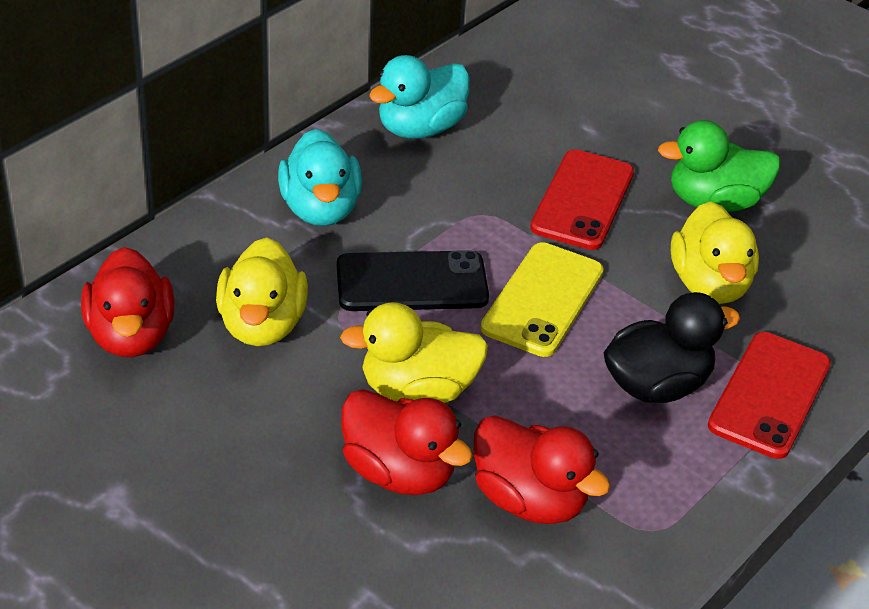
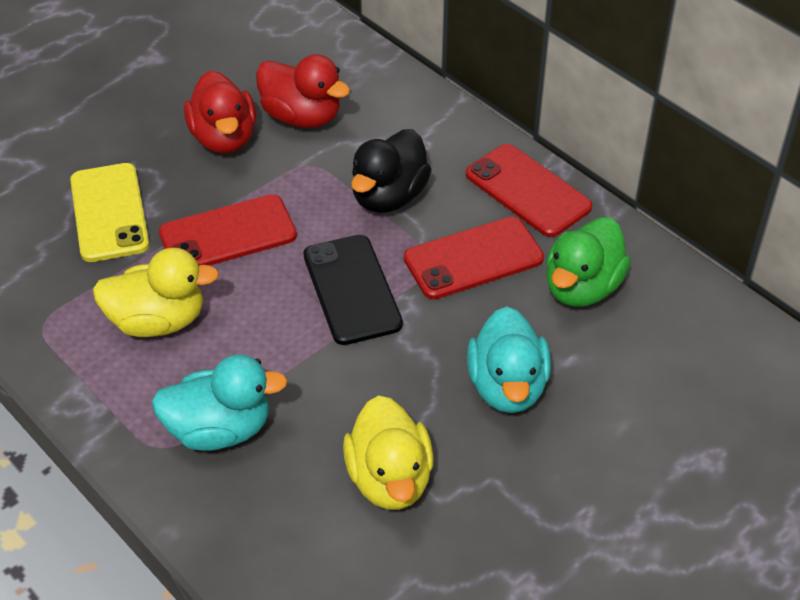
red duck: [81,247,174,358] [341,389,473,495] [473,415,610,524] = 3 -> [184,71,256,153] [256,54,350,128] = 2
red phone: [530,149,634,250] [708,332,831,459] = 2 -> [159,194,297,265] [404,217,544,299] [466,144,593,237] = 3
yellow duck: [216,237,308,346] [340,302,488,403] [671,201,759,304] = 3 -> [92,248,219,337] [343,395,434,510] = 2

